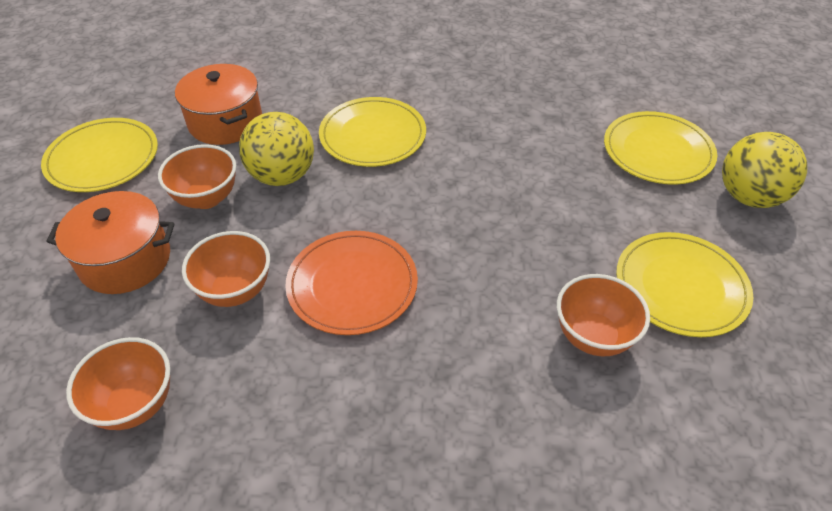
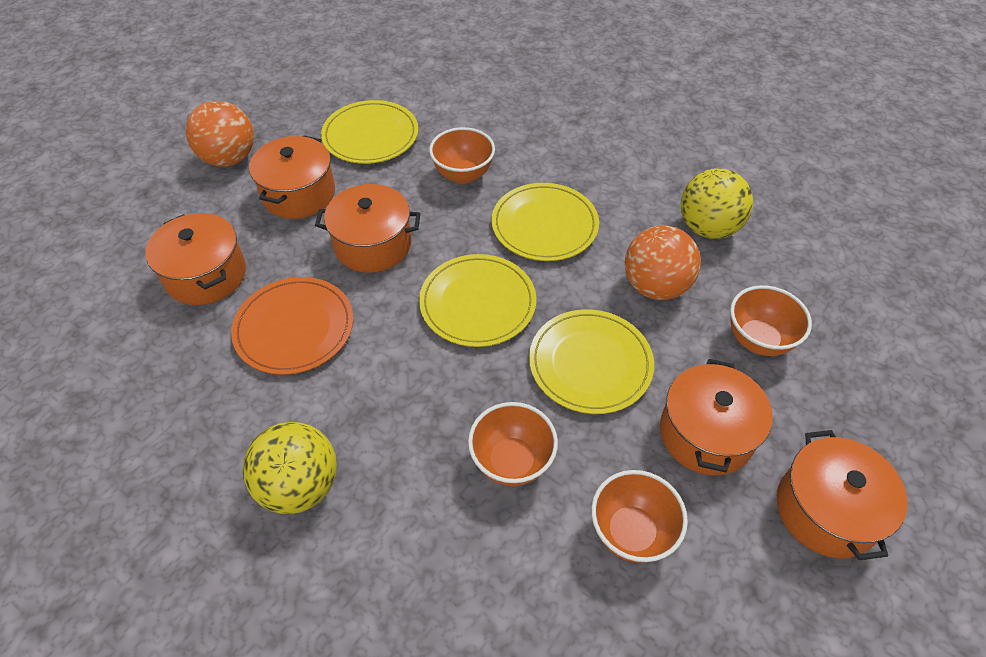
orange ball: none = 0 -> [186,100,254,167] [625,226,701,300] = 2
orange pot: [46,191,174,294] [175,64,262,145] = 2 -> [145,213,246,305] [249,135,335,219] [315,184,421,273] [660,359,773,475] [777,430,908,560] = 5

